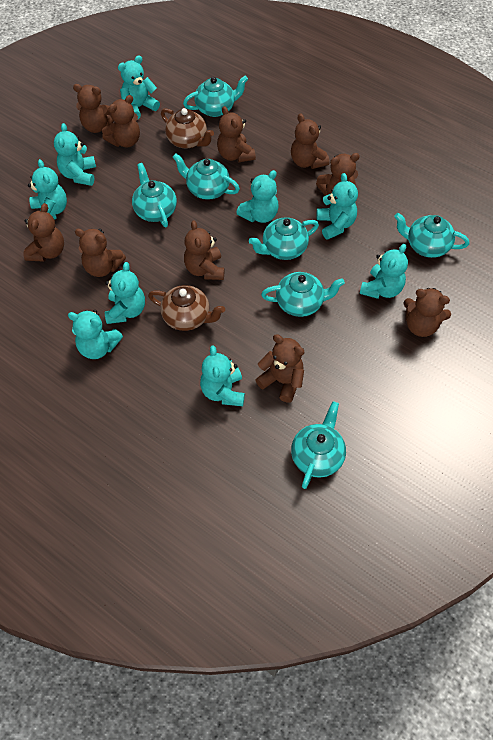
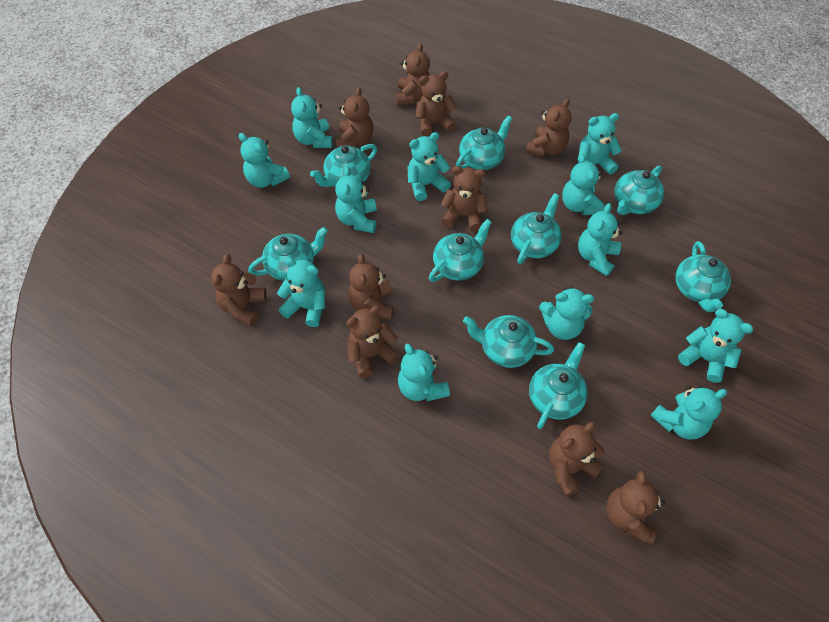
brown teapot: [148,285,225,331] [161,108,214,149] = 2 -> none = 0
turquoise teapot: [132,163,177,227] [173,153,240,200] [183,75,248,117] [249,218,319,260] [261,272,345,317] [291,401,346,489] [394,213,469,258] = 7 -> [248,227,328,281] [310,144,377,187] [429,219,492,282] [456,115,513,170] [463,315,554,368] [511,193,562,264] [529,342,588,429] [614,166,664,215] [675,241,731,312] = 9
turquoise teddy bear: [28,159,67,220] [54,123,96,186] [68,310,123,359] [105,262,145,324] [118,55,160,119] [200,345,245,406] [236,170,279,223] [316,173,358,240] [360,244,408,299] = 9 -> [239,133,290,188] [277,258,325,327] [291,87,333,148] [335,167,377,233] [398,343,450,401] [408,132,451,201] [539,286,594,340] [562,154,604,215] [578,203,622,276] [579,113,622,175] [650,386,727,439] [678,309,753,383] = 12

